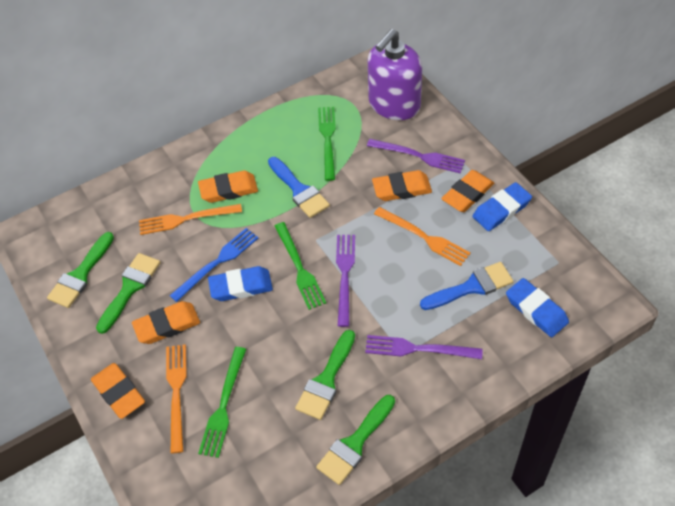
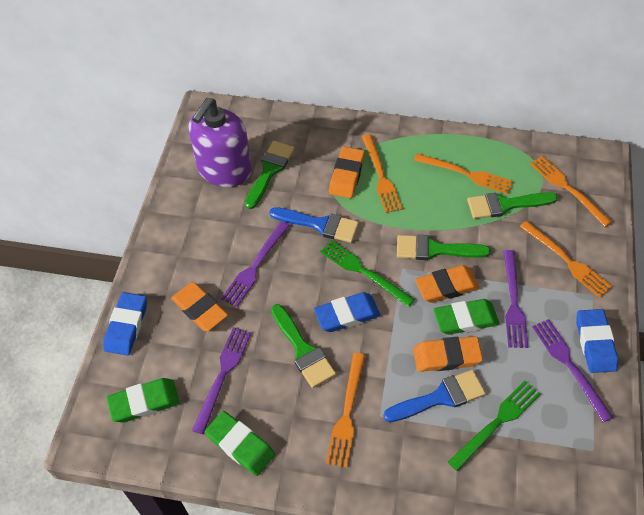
blue fork: [169,228,259,302] = 1 -> none = 0
green eraser: none = 0 -> [107,378,180,423] [205,411,275,476] [433,299,499,335] = 3
green fork: [198,347,246,458] [275,222,326,310] [318,107,336,181] = 3 -> [320,240,415,307] [448,381,541,471] = 2
orange eraser: [91,363,145,419] [132,301,200,344] [198,170,258,203] [372,170,432,201] [441,170,494,212] = 5 -> [171,282,228,331] [329,147,365,198] [413,336,483,372] [415,265,480,303] = 4
orange fork: [139,204,242,235] [166,344,187,453] [374,207,471,266] = 3 -> [326,353,365,468] [362,134,403,213] [414,153,513,194] [520,221,613,298] [530,155,612,227] = 5
purple fork: [336,235,355,327] [365,335,483,359] [367,139,465,173] = 3 -> [192,327,251,434] [221,221,290,307] [503,250,528,348] [532,319,613,422] = 4

